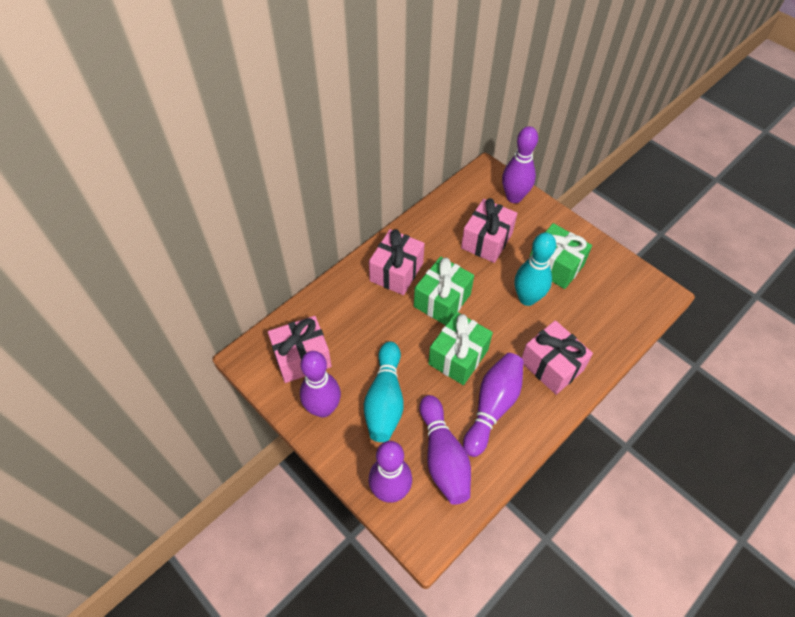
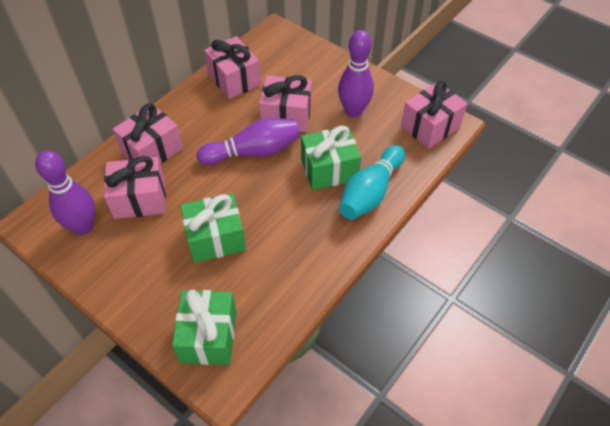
pink gift: [268,316,332,383] [369,229,425,295] [461,198,517,263] [521,320,593,395] = 4 -> [104,156,166,219] [113,104,183,164] [204,36,261,99] [259,75,312,132] [401,81,467,149] = 5
purple bowling pin: [300,351,341,418] [369,441,412,503] [420,395,471,505] [463,353,524,457] [502,126,538,203] = 5 -> [35,150,95,235] [197,118,300,165] [338,30,374,118] = 3
turquoise bowling pin: [364,342,403,442] [515,232,556,306] = 2 -> [339,145,405,220] = 1

